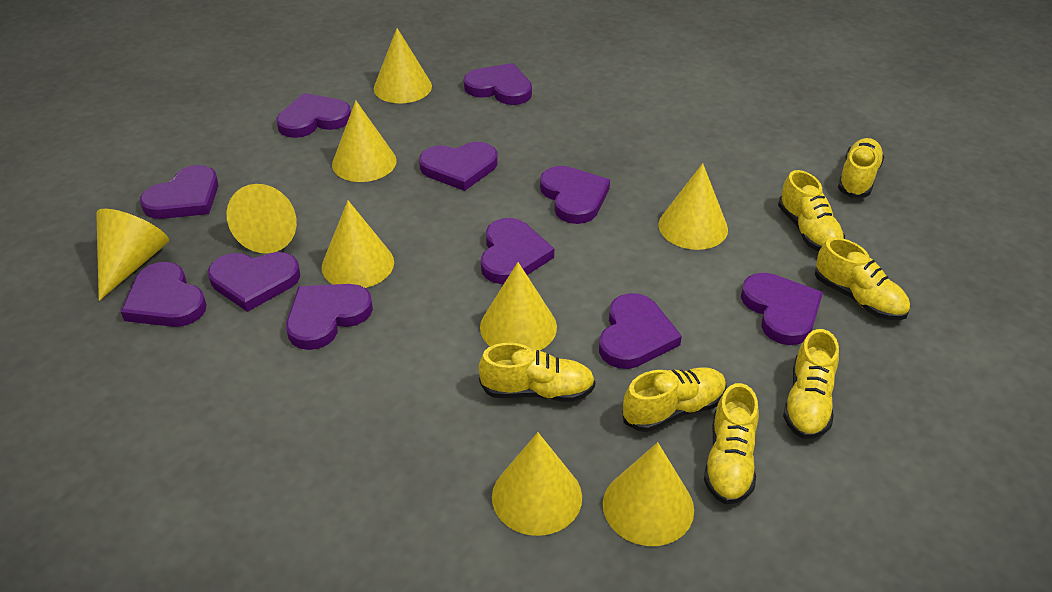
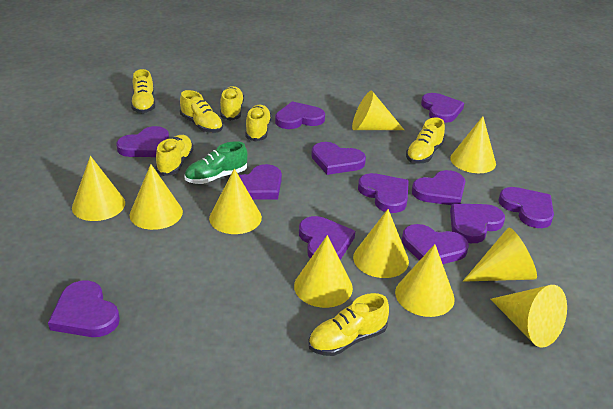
green shoe: none = 0 -> [185,141,248,184] = 1
purple heart: [121,262,207,327] [140,165,219,219] [208,252,300,312] [277,93,351,138] [286,284,373,350] [419,142,498,191] [464,63,532,105] [481,218,554,284] [540,166,610,224] [599,293,682,369] [741,273,823,345] = 11 -> [48,280,120,337] [116,126,169,157] [239,164,282,200] [275,101,325,129] [299,216,355,260] [311,142,366,175] [358,173,409,213] [402,224,469,264] [412,170,465,205] [421,93,464,123] [450,204,505,243] [499,187,554,228] = 12
yellow cone: [96,209,169,301] [226,184,297,253] [322,200,394,288] [332,101,396,182] [374,28,432,103] [480,262,557,351] [492,432,582,536] [603,442,694,546] [658,163,728,250] = 9 -> [72,156,125,221] [129,164,183,230] [209,168,262,234] [294,235,353,308] [352,91,404,130] [353,209,409,278] [395,244,455,317] [450,116,496,173] [463,227,537,282] [490,285,567,347] = 10

